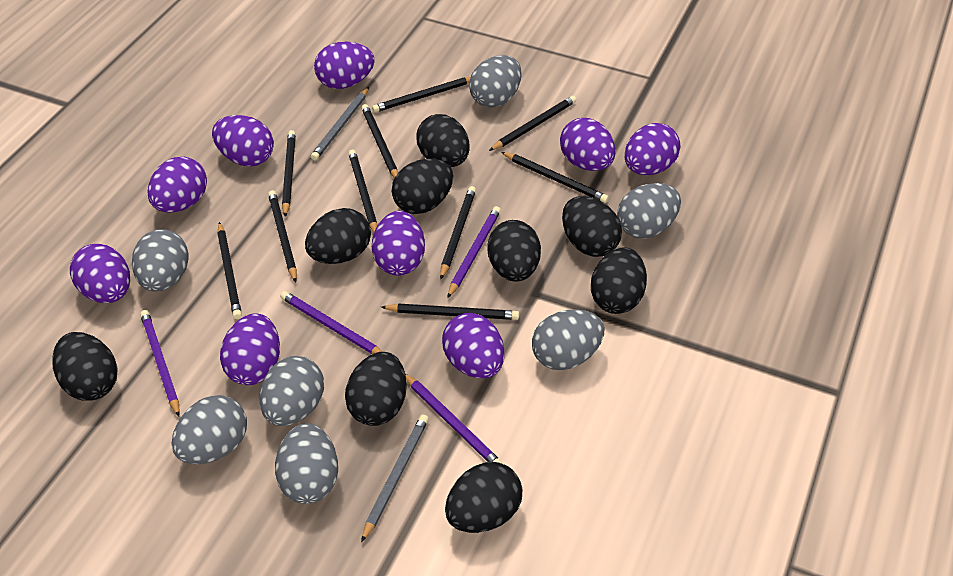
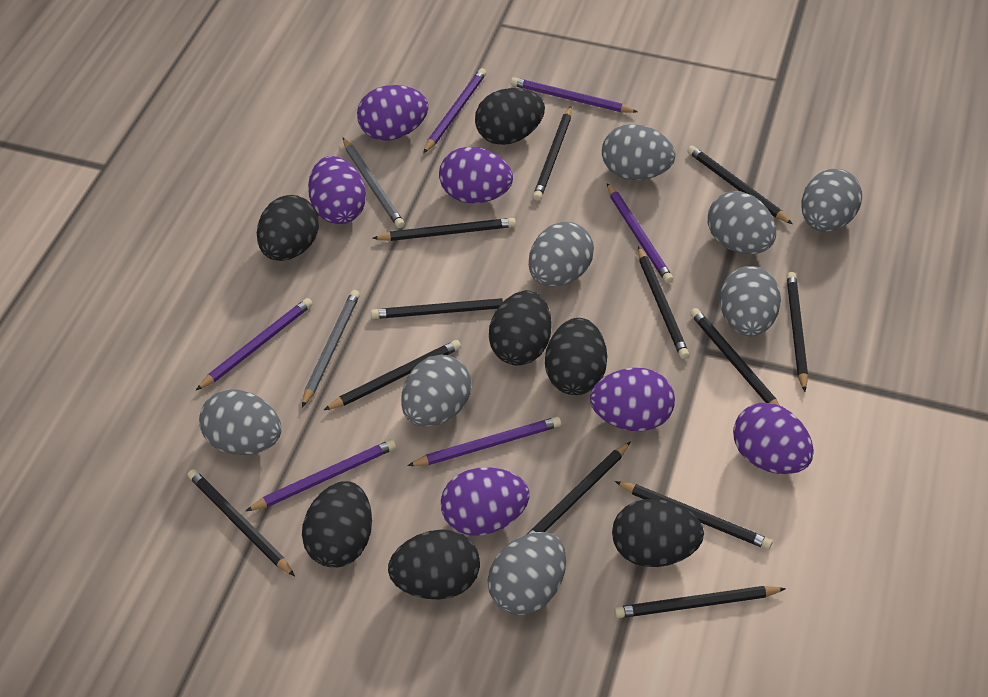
black egg: [52,332,118,401] [305,208,371,264] [345,352,407,426] [392,158,453,214] [416,114,470,167] [445,462,522,533] [487,220,541,282] [562,196,622,257] [591,247,647,314] = 9 -> [257,195,319,261] [302,481,372,567] [388,529,480,600] [475,88,545,145] [489,290,551,366] [545,318,607,395] [612,499,704,567] = 7
black pencil: [217,222,242,319] [268,190,297,283] [282,130,296,217] [348,150,378,233] [361,104,398,178] [372,77,471,113] [381,303,519,320] [440,186,476,279] [489,96,576,151] [501,152,609,203] = 10 -> [188,469,295,576] [324,340,461,410] [371,298,506,319] [372,218,516,241] [526,441,631,535] [533,106,572,201] [614,586,786,618] [615,481,772,550] [638,246,689,359] [687,146,792,224] [690,308,780,406] [787,272,808,392] = 12
grey egg: [132,229,189,292] [172,395,247,464] [259,356,324,426] [275,423,338,504] [469,55,522,108] [532,309,604,370] [617,183,681,238] = 7 -> [199,389,281,455] [401,355,472,427] [488,532,566,615] [528,222,594,286] [602,124,675,180] [708,191,776,254] [720,266,781,336] [801,169,862,232] = 8
purple egg: [70,244,130,303] [147,157,207,213] [212,115,274,166] [220,313,280,385] [314,42,375,89] [372,211,425,276] [442,313,504,379] [560,118,616,171] [624,123,680,175] = 9 -> [308,156,366,224] [357,85,428,141] [439,147,513,203] [441,467,529,535] [590,368,675,431] [733,403,814,474] = 6
purple pencil: [140,310,180,417] [280,291,382,354] [405,374,503,464] [447,206,501,298] = 4 -> [196,298,313,390] [246,439,396,511] [407,417,561,466] [423,68,487,154] [511,77,638,113] [607,183,673,283] = 6

